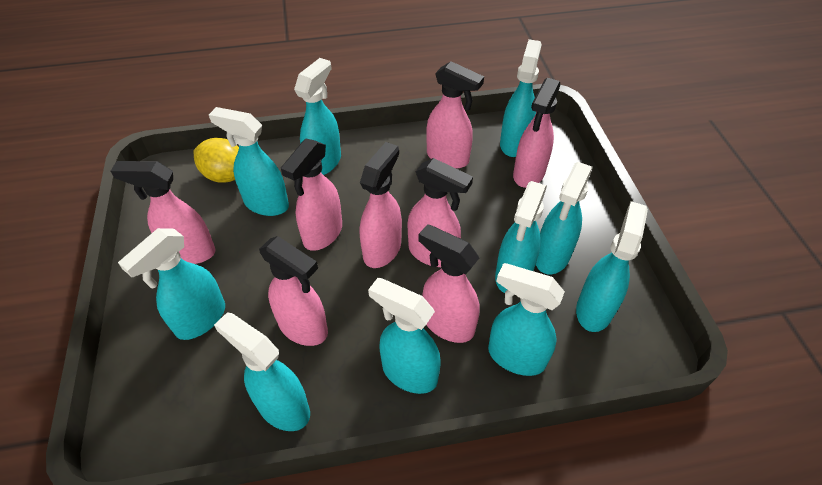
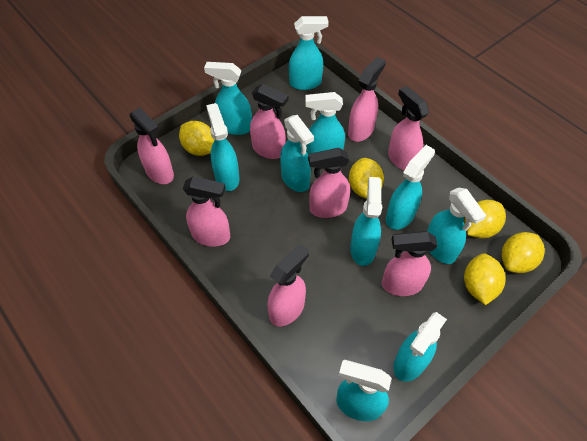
yellow lemon: [193,138,239,183] = 1 -> [179,121,215,156] [349,158,384,199] [464,253,506,305] [465,200,506,238] [501,232,545,273] = 5

